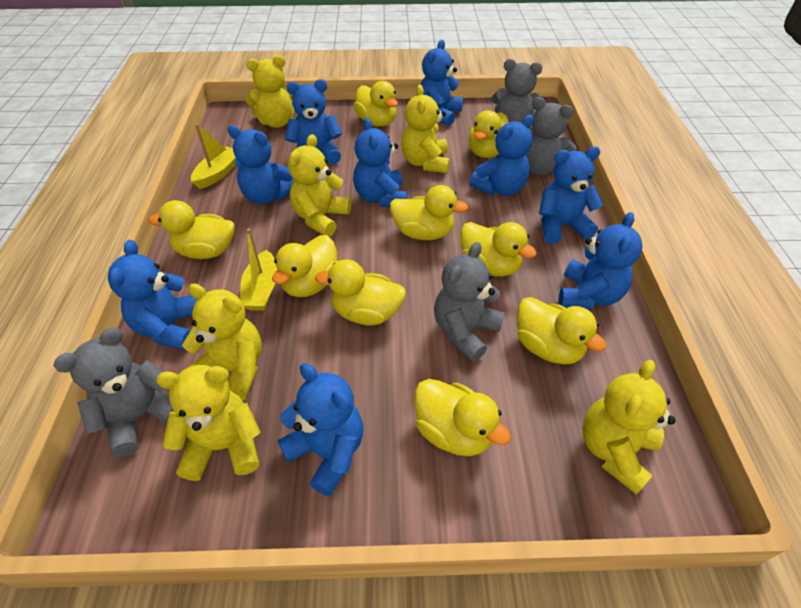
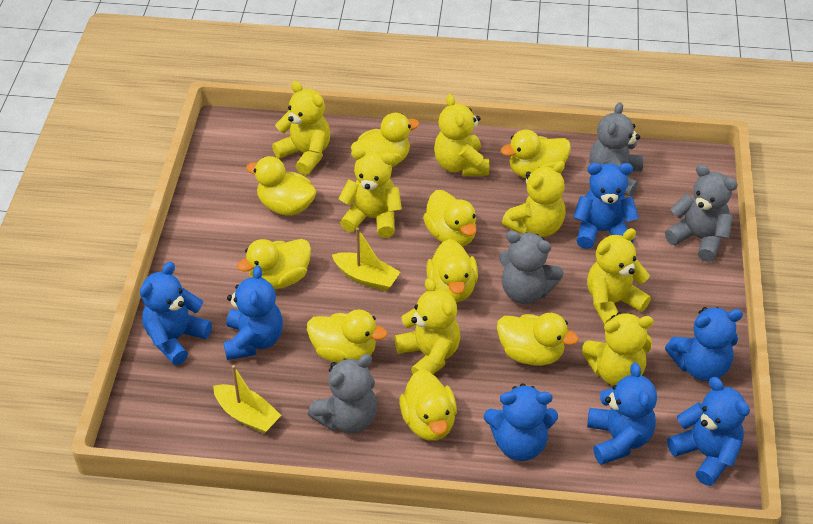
blue teddy bear: [108,240,197,350] [227,125,295,204] [277,363,363,496] [285,79,342,164] [353,118,407,207] [420,40,463,126] [469,115,534,196] [539,146,603,244] [559,212,643,310] = 9 -> [140,262,212,365] [224,265,283,360] [484,384,558,461] [573,163,639,249] [587,362,657,465] [665,307,743,381] [667,377,750,486] = 7
yellow teddy bear: [156,365,260,481] [182,283,262,401] [246,55,294,128] [288,134,351,237] [401,85,450,173] [582,360,676,495] = 6 -> [272,81,330,175] [339,148,402,238] [394,278,461,374] [434,94,489,176] [502,161,565,237] [582,312,654,385] [587,228,651,325] = 7

